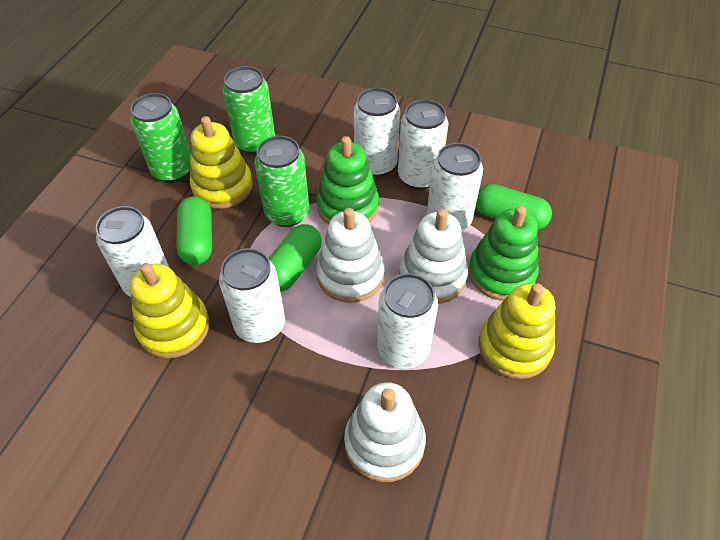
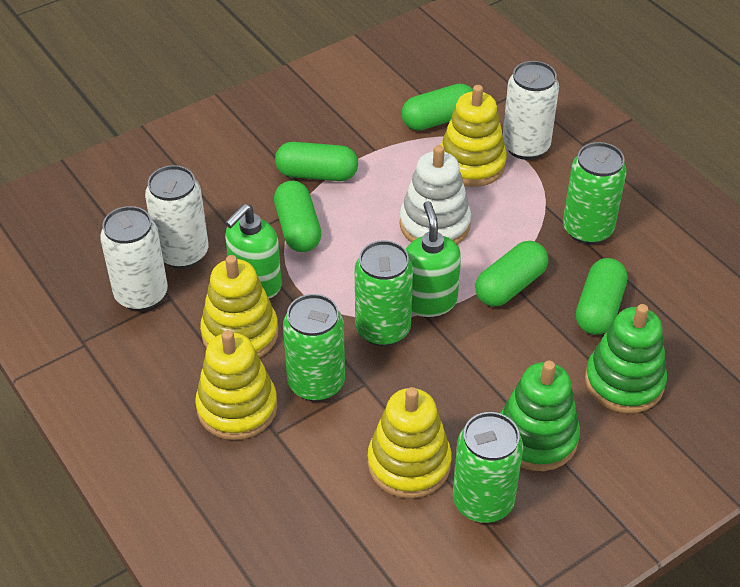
green can: [130,93,191,183] [223,66,275,154] [254,136,309,227] = 3 -> [283,294,345,402] [355,240,413,346] [453,412,523,523] [563,142,627,245] = 4
green capsule: [176,196,212,265] [268,224,322,292] [476,184,552,230] = 3 -> [274,181,321,252] [275,142,358,181] [402,83,473,131] [475,241,548,307] [576,258,628,335] = 5
green soap dispenser: none = 0 -> [225,204,282,299] [406,201,461,317] = 2
white can: [96,206,169,297] [219,248,285,343] [354,88,400,177] [377,273,438,369] [398,100,449,190] [427,143,483,231] = 6 -> [100,206,168,311] [145,165,208,269] [503,61,559,160] = 3
white stacking toy: [316,208,385,303] [344,382,426,482] [399,209,468,304] = 3 -> [399,145,471,244] = 1
yellow stacking toy: [130,263,209,358] [190,116,253,209] [478,283,555,379] = 3 -> [195,330,277,440] [200,255,278,358] [368,387,452,499] [441,85,507,187] = 4

